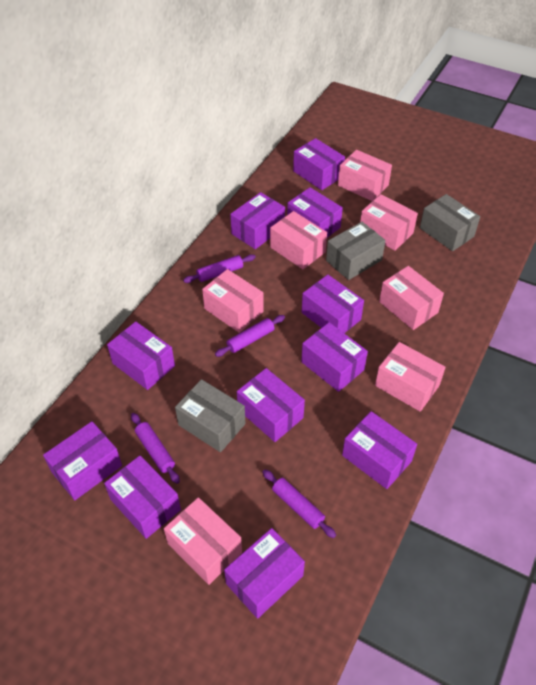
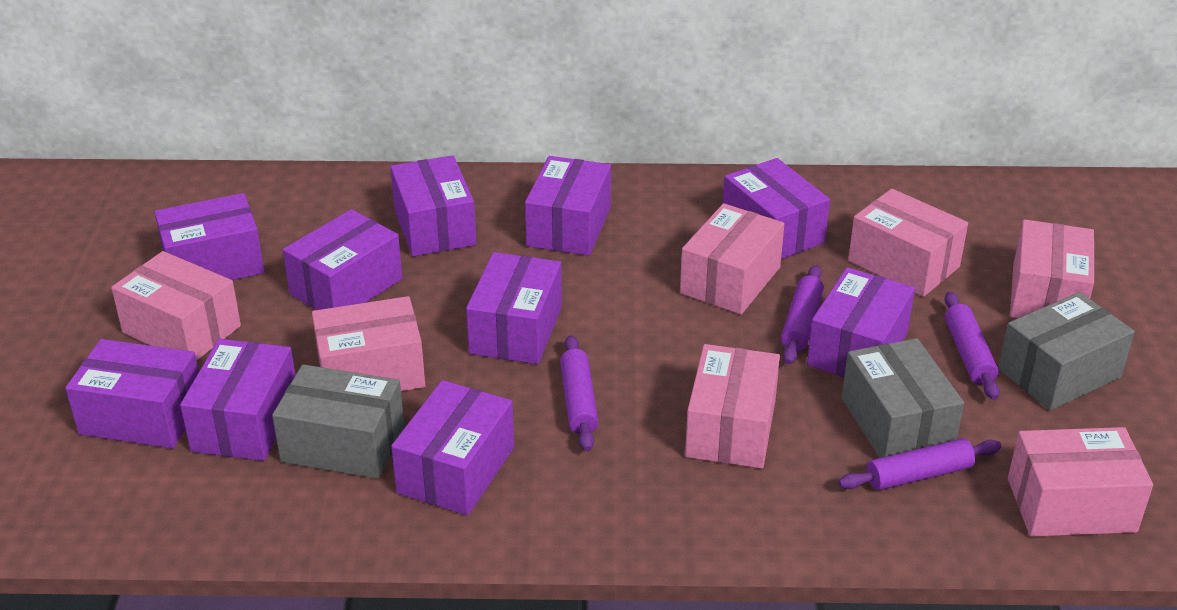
purple box: [43,421,122,500] [104,456,181,539] [107,321,175,390] [224,528,305,619] [230,192,285,249] [237,368,305,442] [287,187,343,237] [293,138,345,190] [301,322,368,392] [302,275,364,333] [342,411,417,489] = 11 -> [65,339,199,448] [155,193,265,280] [180,339,296,461] [283,209,403,310] [390,155,477,256] [391,380,514,516] [466,252,562,364] [525,156,611,256] [723,158,830,259] [807,267,915,377] = 10

